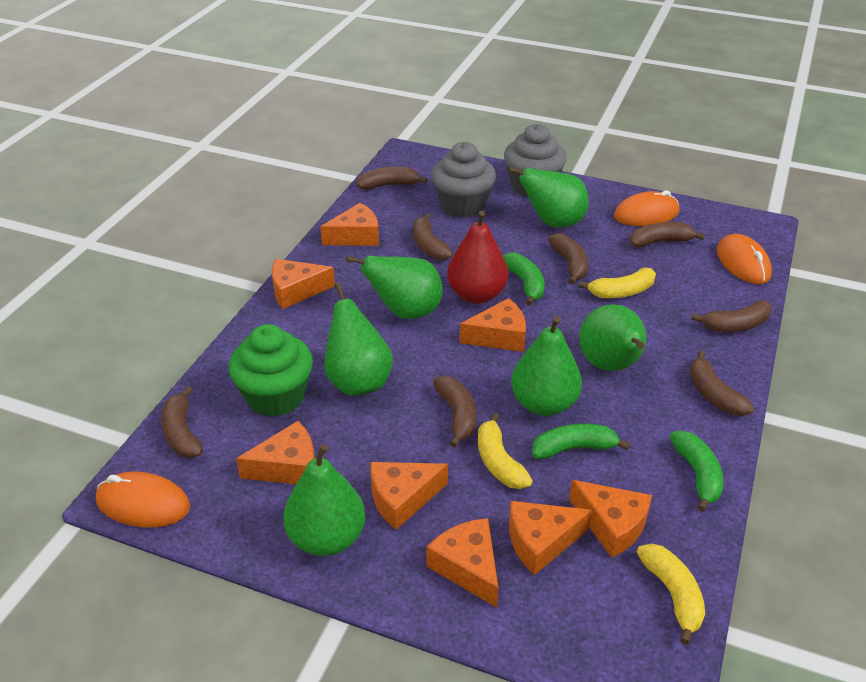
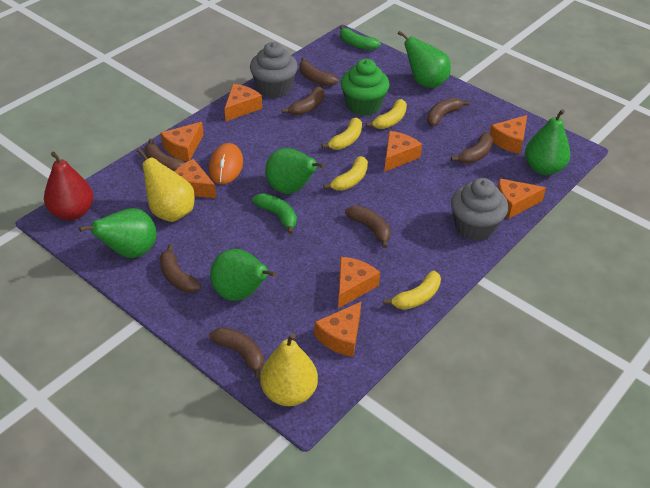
green banana: [503,252,545,306] [532,423,630,459] [670,431,724,512] = 3 -> [252,193,297,234] [340,26,381,50] = 2
green pear: [283,444,365,556] [324,282,393,396] [346,256,443,319] [508,167,589,228] [511,316,582,416] [579,304,646,371] = 6 -> [79,208,156,258] [210,249,276,301] [265,148,325,194] [398,31,451,88] [525,109,570,175] = 5
orange mouse: [96,471,190,528] [614,190,680,226] [717,234,772,284] = 3 -> [209,143,243,184] = 1
yellow banana: [478,413,533,489] [579,267,656,298] [637,543,705,645] = 3 -> [322,117,362,150] [323,156,368,191] [366,99,407,129] [384,271,441,310] = 4
yellow pear: none = 0 -> [137,148,195,222] [260,333,318,406] = 2

